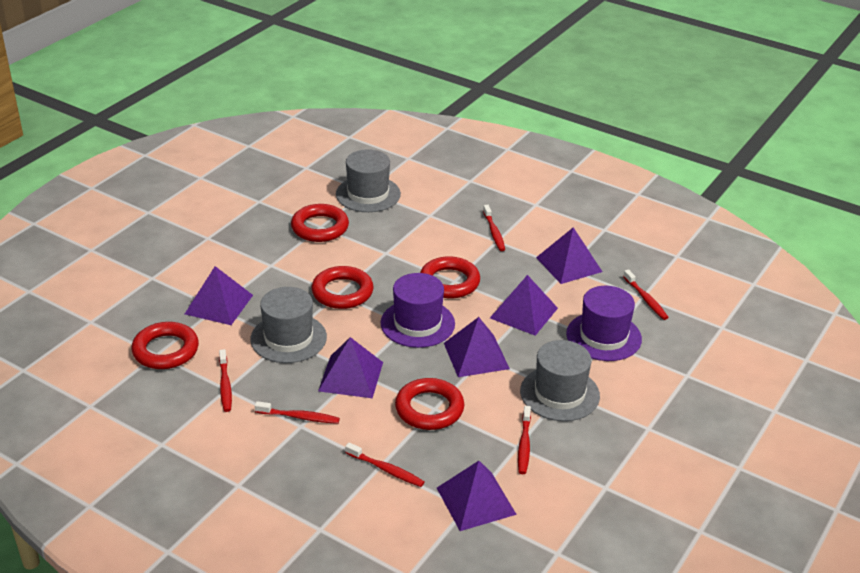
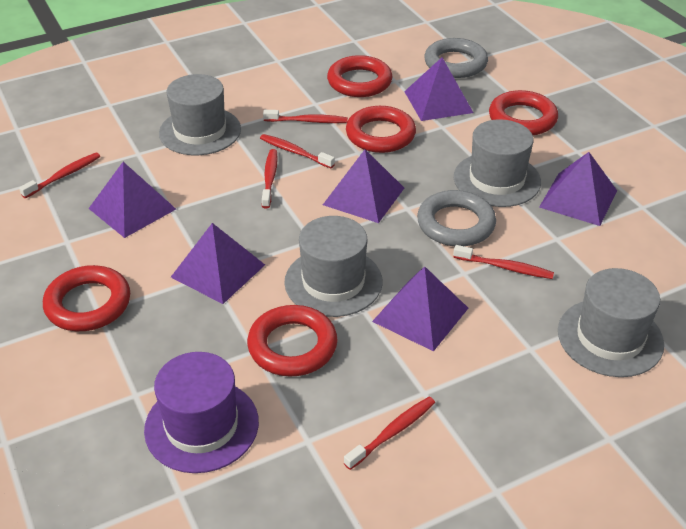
grey hat: [250,287,327,363] [336,149,401,212] [520,340,600,421] = 3 -> [159,74,241,155] [284,216,383,317] [454,119,541,207] [558,268,664,377] = 4
grey ring: none = 0 -> [417,190,496,246] [424,38,488,78] = 2
purple hat: [381,273,455,348] [566,286,642,361] = 2 -> [144,352,259,473] = 1

